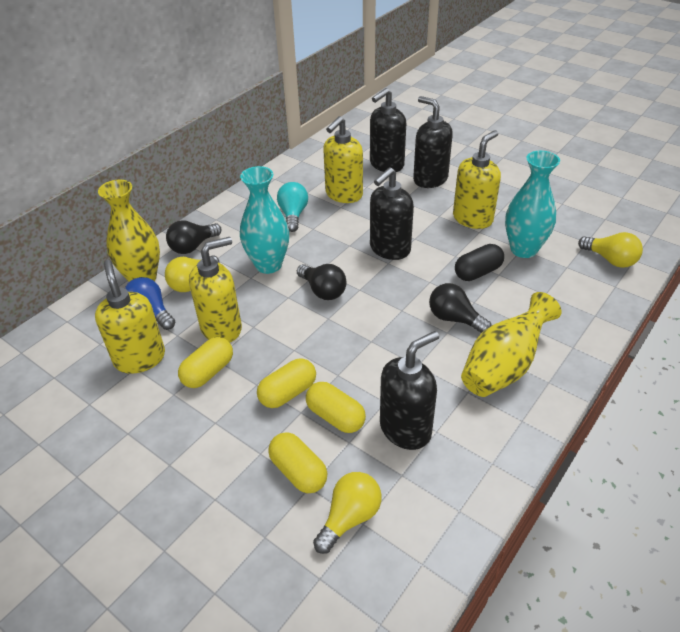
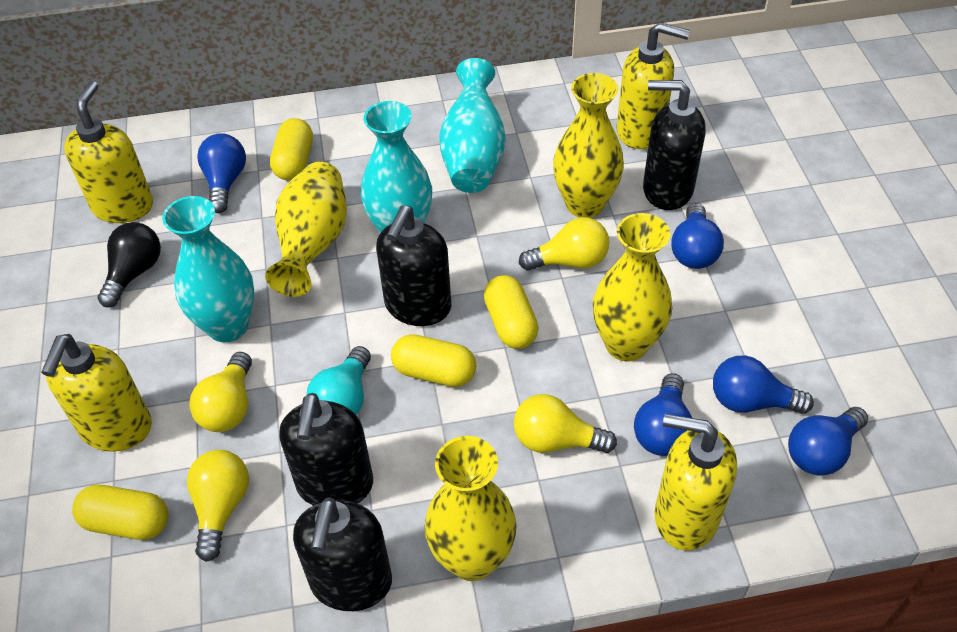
black capsule: [455,244,504,281] = 1 -> none = 0
black light bulb: [166,220,222,254] [297,264,347,300] [429,283,492,333] = 3 -> [97,222,161,307] = 1
blue light bulb: [125,277,176,330] = 1 -> [197,133,246,213] [634,373,692,456] [671,203,724,269] [713,355,814,414] [788,407,868,476] = 5
turquoise vase: [240,166,289,274] [505,151,560,258] = 2 -> [162,196,255,342] [361,101,432,233] [439,58,506,193] = 3
yellow light bulb: [165,255,220,292] [313,472,382,554] [578,232,643,268] = 3 -> [187,450,249,562] [189,352,252,432] [514,394,617,453] [518,217,609,271] = 4
yellow vase: [98,180,160,282] [461,292,562,397] = 2 -> [265,162,347,297] [424,436,517,581] [553,73,624,218] [593,213,672,361] = 4

